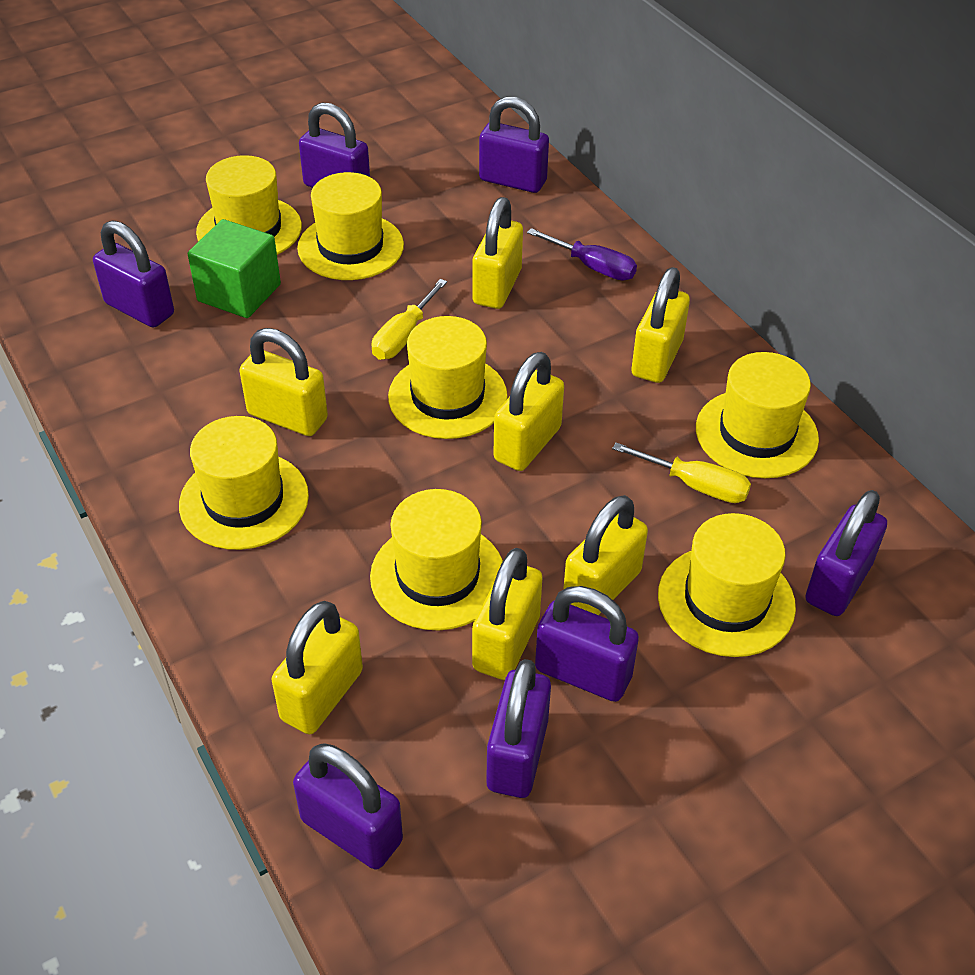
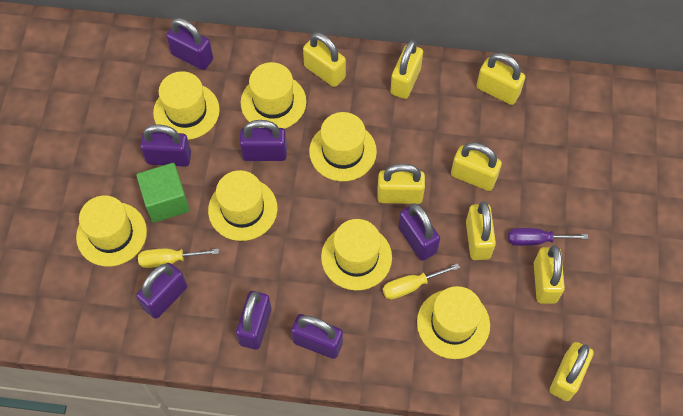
yellow padlock: [239,328,328,436] [272,601,363,735] [472,548,543,680] [473,197,523,309] [493,352,564,471] [563,495,648,615] [631,267,690,383] = 7 -> [303,32,346,87] [377,164,425,204] [390,40,423,99] [451,142,502,191] [466,201,496,260] [476,53,525,105] [534,245,565,304] [550,342,594,401] = 8

